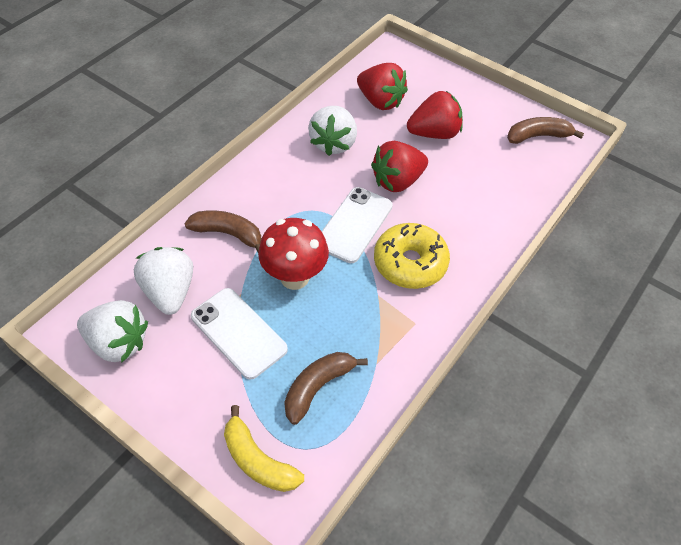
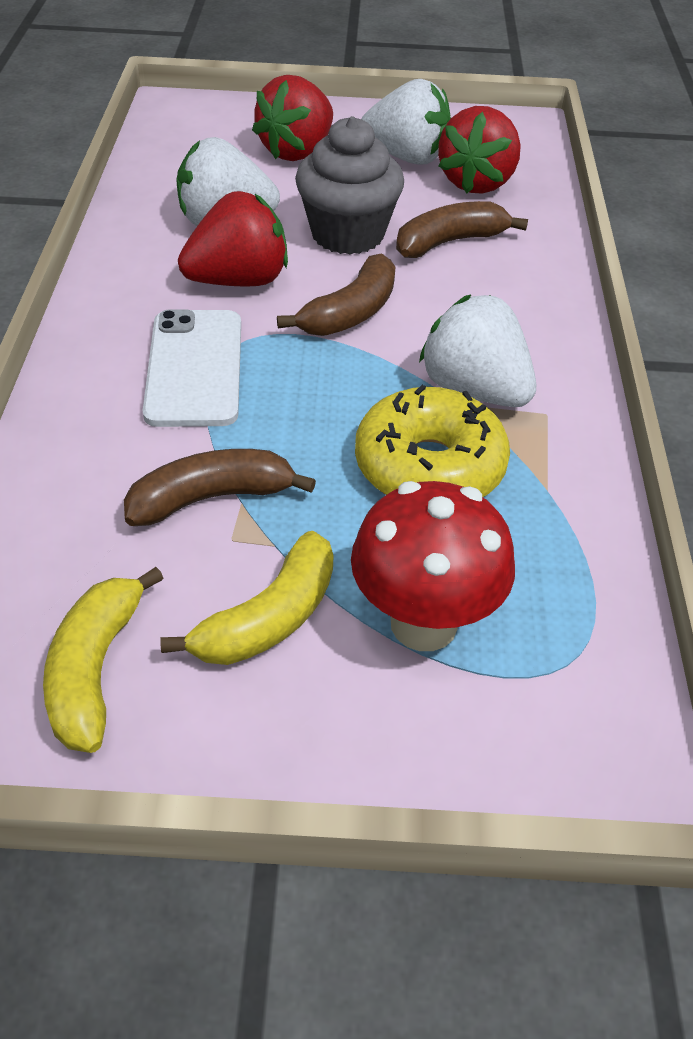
grey cupcake: none = 0 -> [295,116,404,255] = 1
white phone: [191,288,288,379] [322,187,393,263] = 2 -> [143,309,241,427] = 1
yellow banana: [224,405,304,492] = 1 -> [43,567,164,753] [160,531,334,665] = 2

